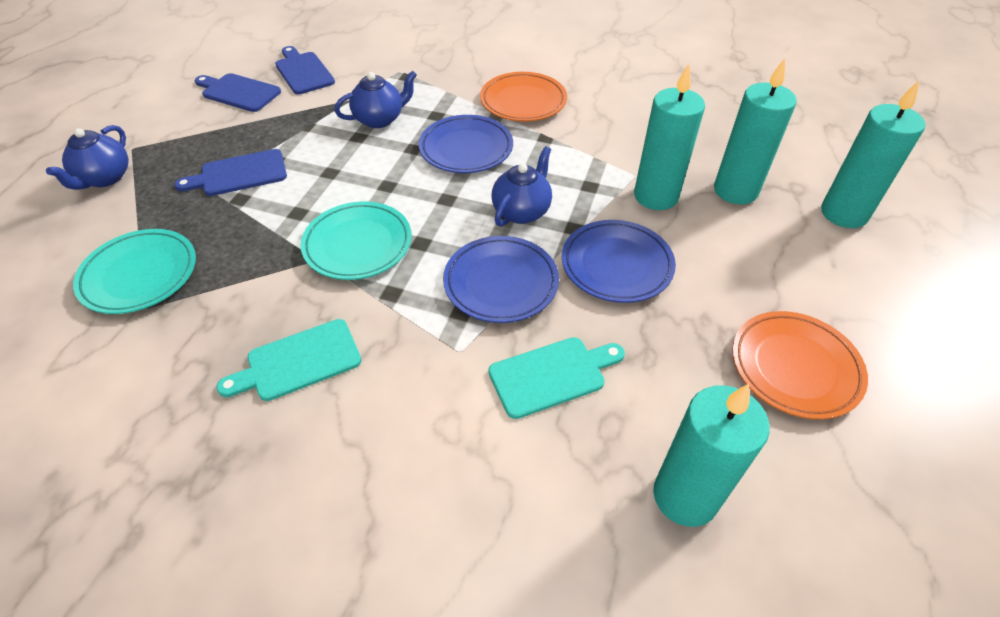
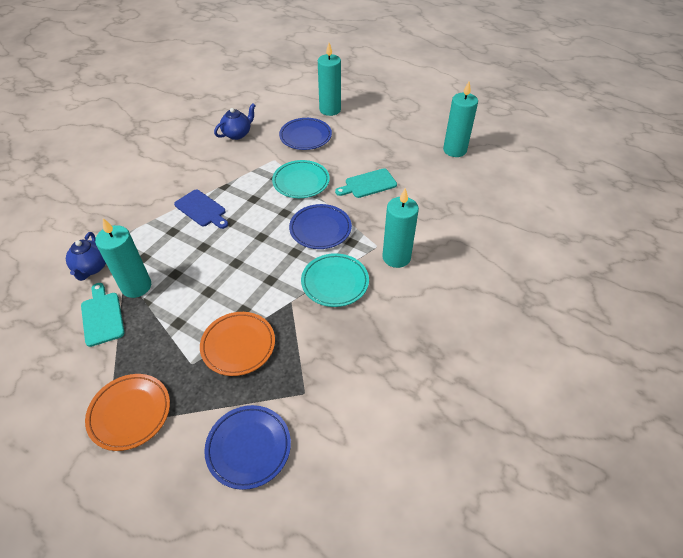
blue cutting board: [174,149,287,196] [195,73,281,112] [275,46,335,94] = 3 -> [174,190,228,229] = 1
blue teapot: [46,125,129,190] [334,70,417,128] [492,146,552,227] = 3 -> [66,232,106,281] [214,103,256,140] = 2

